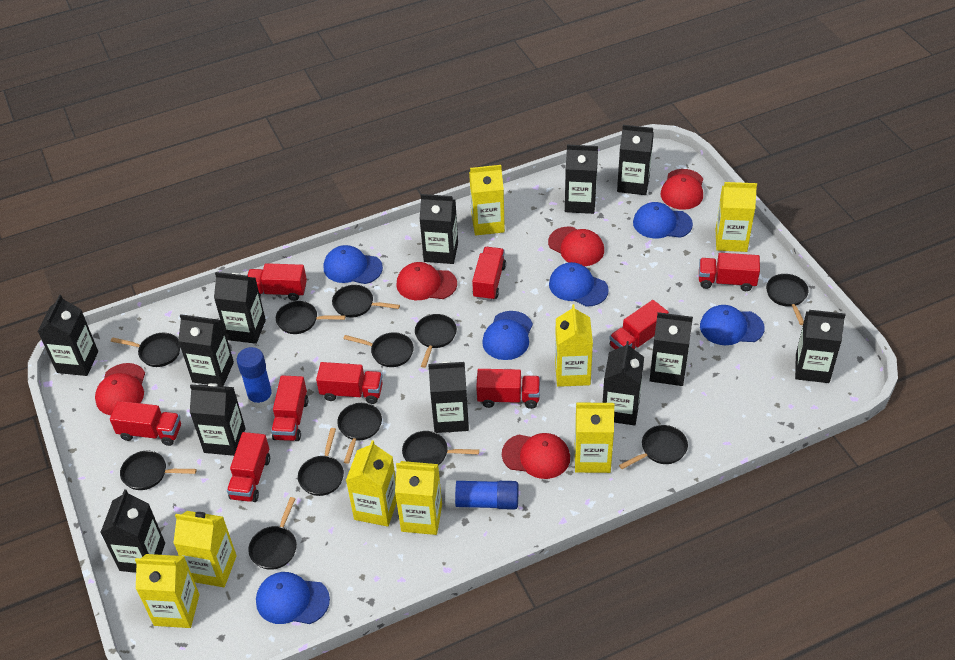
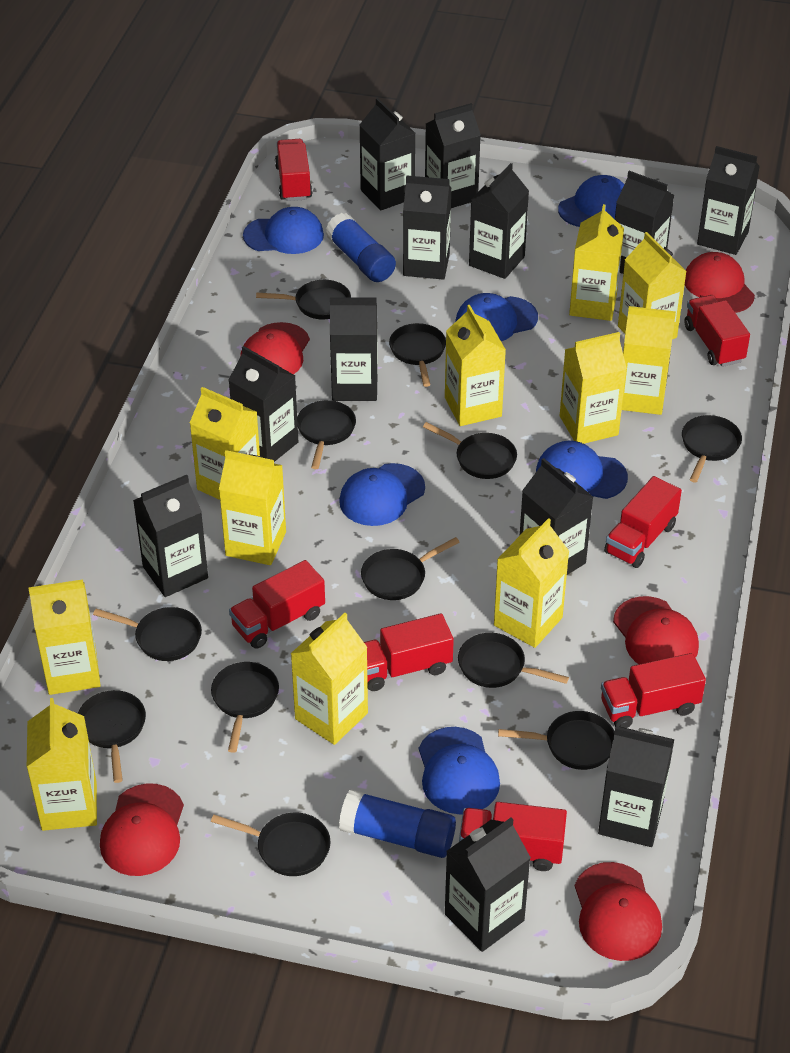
red truck: [110,401,181,446] [227,432,270,502] [247,263,307,301] [271,376,308,441] [316,362,383,404] [472,247,506,301] [476,369,540,409] [609,300,669,349] [699,253,760,291] = 9 -> [229,560,325,649] [275,139,312,201] [364,613,454,691] [459,802,567,871] [601,653,706,728] [604,476,682,568] [684,295,750,367] = 7
yellow carton: [135,554,200,628] [173,511,237,587] [346,440,397,527] [395,461,442,535] [469,165,505,235] [555,304,593,387] [575,403,614,473] [716,182,757,252] = 8 -> [27,698,97,831] [28,580,101,695] [190,387,260,500] [219,450,286,565] [290,613,368,745] [445,305,506,426] [494,518,569,648] [560,332,627,444] [569,204,624,321] [618,232,687,339] [622,306,676,415] = 11

